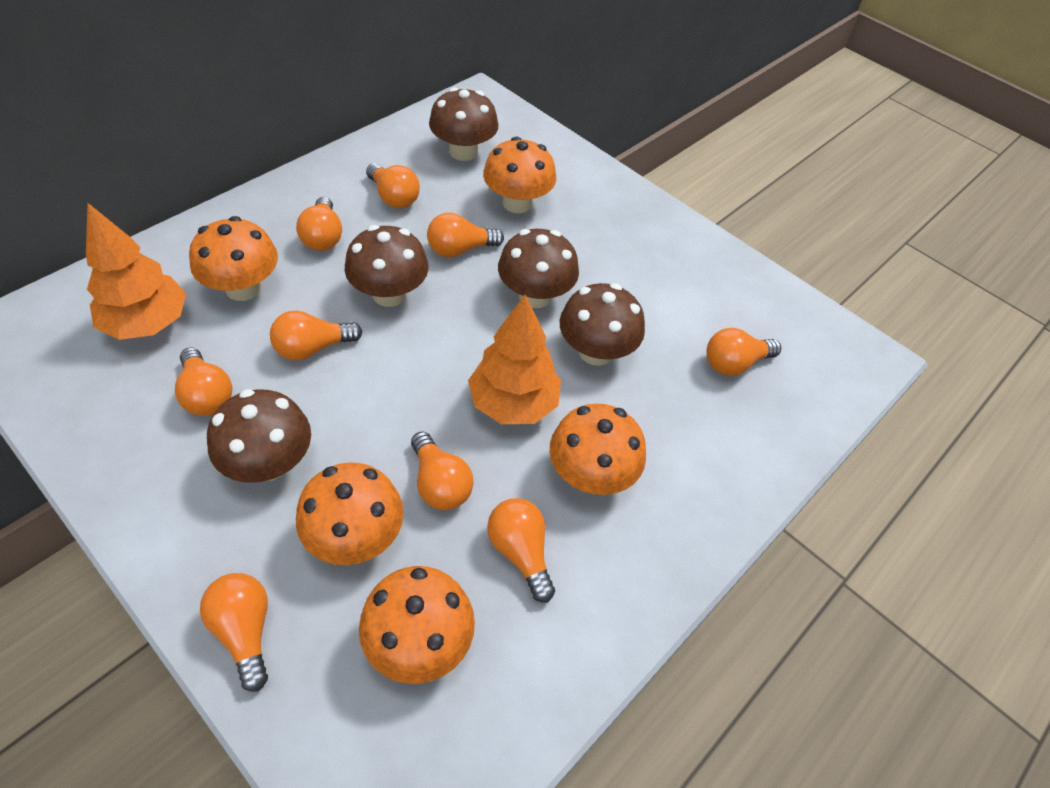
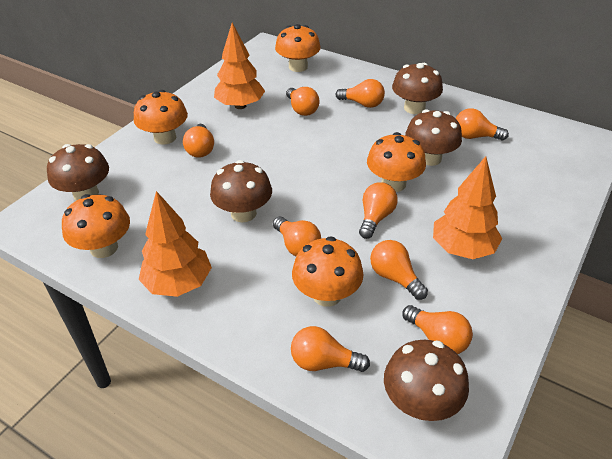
orange tree: [86,203,186,340] [468,295,561,424] = 2 -> [139,191,212,297] [214,23,265,109] [433,156,502,259] = 3

